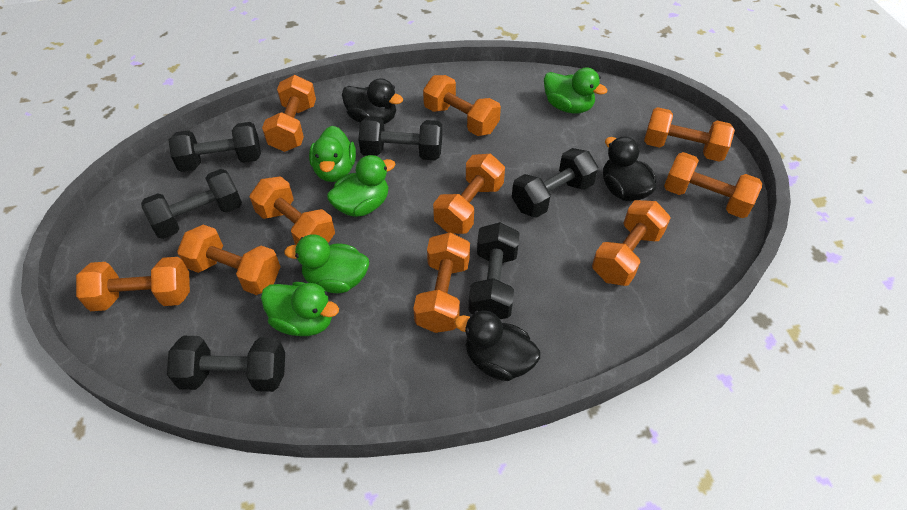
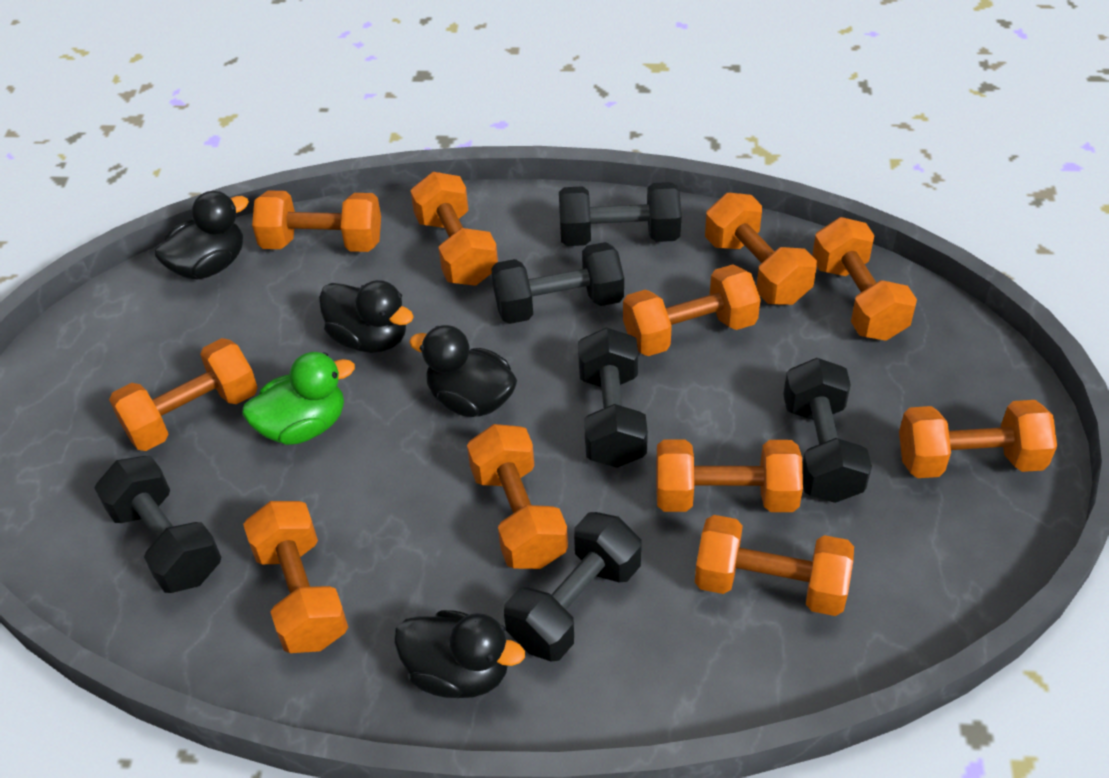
black duck: [342,78,403,124] [454,311,541,381] [603,137,656,201] = 3 -> [154,191,249,280] [319,280,414,353] [394,610,525,698] [409,325,517,417] = 4
green duck: [261,282,339,336] [284,234,369,293] [309,126,356,182] [327,155,396,217] [544,67,607,114] = 5 -> [242,352,355,445] = 1
orange dumbbell: [76,257,190,311] [177,225,281,295] [250,176,335,245] [262,75,316,152] [413,232,470,333] [423,75,501,136] [433,154,505,234] [592,200,671,286] [644,107,735,162] [664,152,762,218] = 10 -> [109,338,258,451] [243,501,348,653] [252,190,381,252] [410,172,498,286] [467,424,568,569] [623,264,761,356] [656,440,803,512] [695,515,854,616] [705,193,817,305] [812,217,917,341] [899,400,1057,478] = 11

